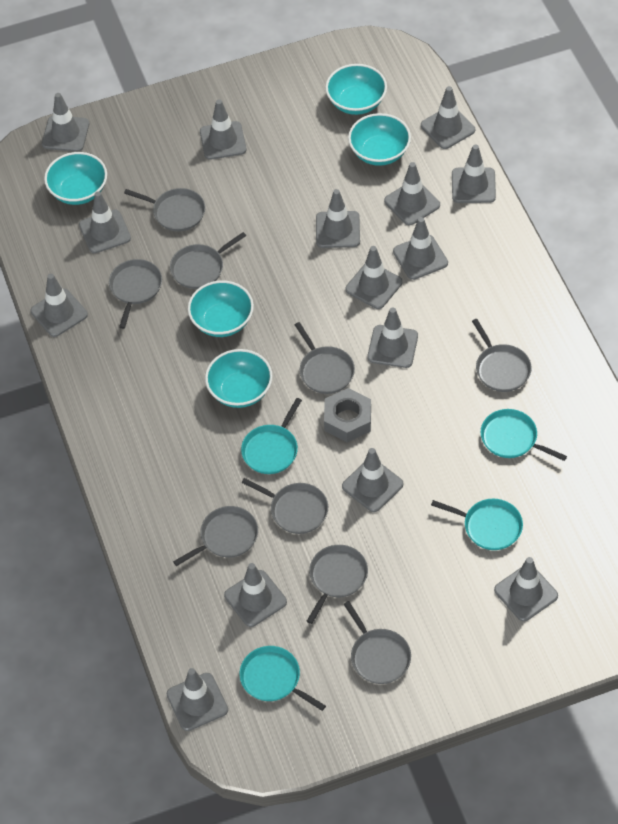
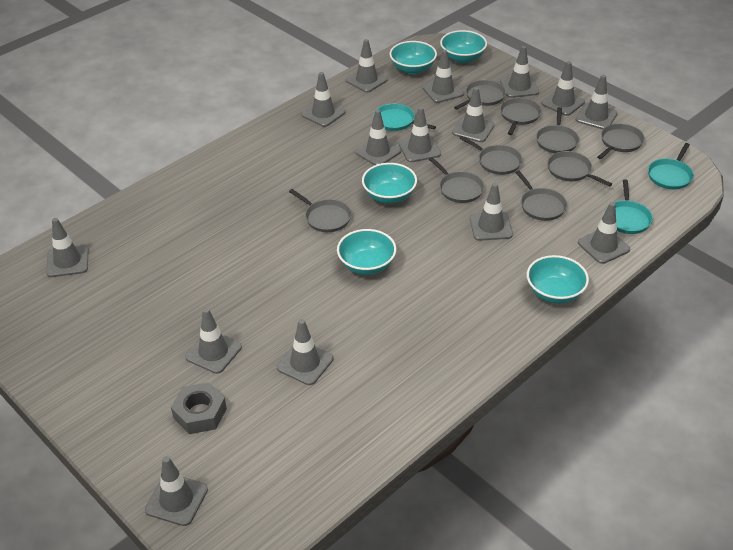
turquoise pan: [239,646,326,711] [241,398,302,474] [431,499,523,550] [481,409,567,461] = 4 -> [373,104,436,131] [605,179,653,234] [648,143,694,189] = 3

